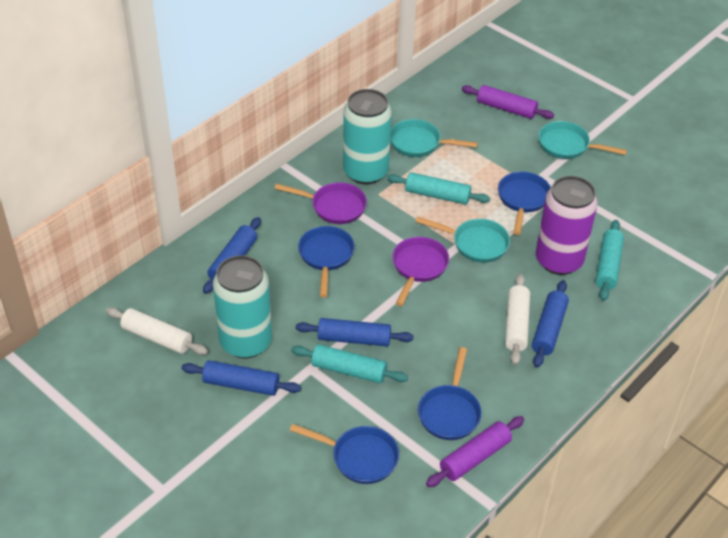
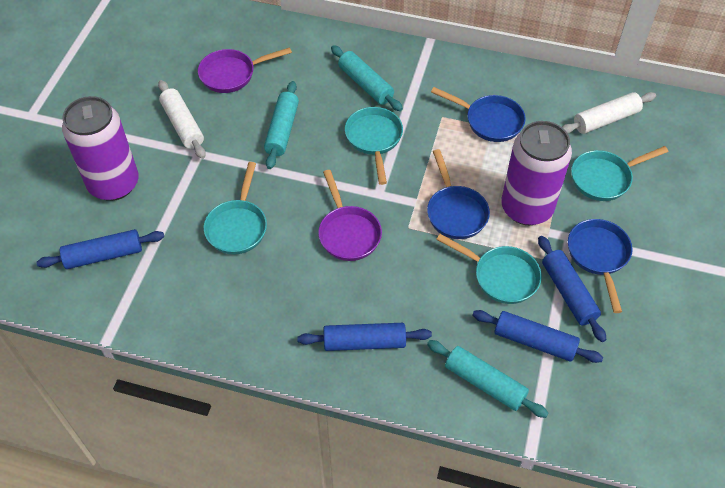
blue pan: [290,424,399,484] [298,226,355,297] [418,347,482,440] [498,172,551,235] = 4 -> [427,149,490,239] [431,87,526,142] [568,219,633,313] = 3
purple can: [536,176,598,275] = 1 -> [62,96,139,201] [501,121,572,225] = 2
purple rolling pin: [426,416,524,487] [462,85,554,119] = 2 -> none = 0
turquoise can: [213,255,272,358] [343,89,392,185] = 2 -> none = 0
turquoise pan: [390,119,478,157] [416,217,510,263] [538,121,627,159] = 3 -> [204,162,267,255] [345,107,403,185] [436,234,542,304] [571,146,668,201] = 4

